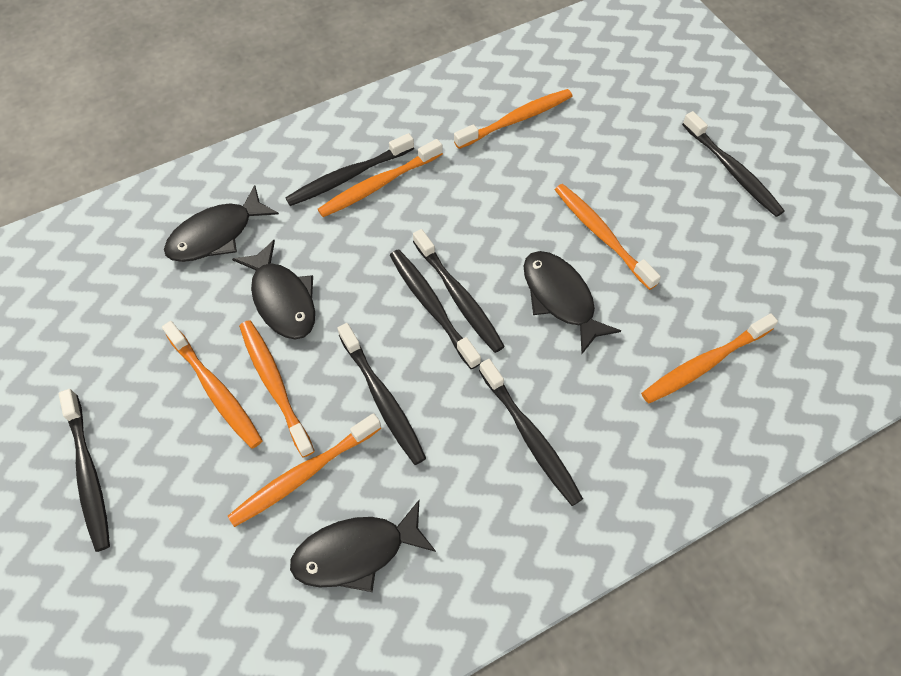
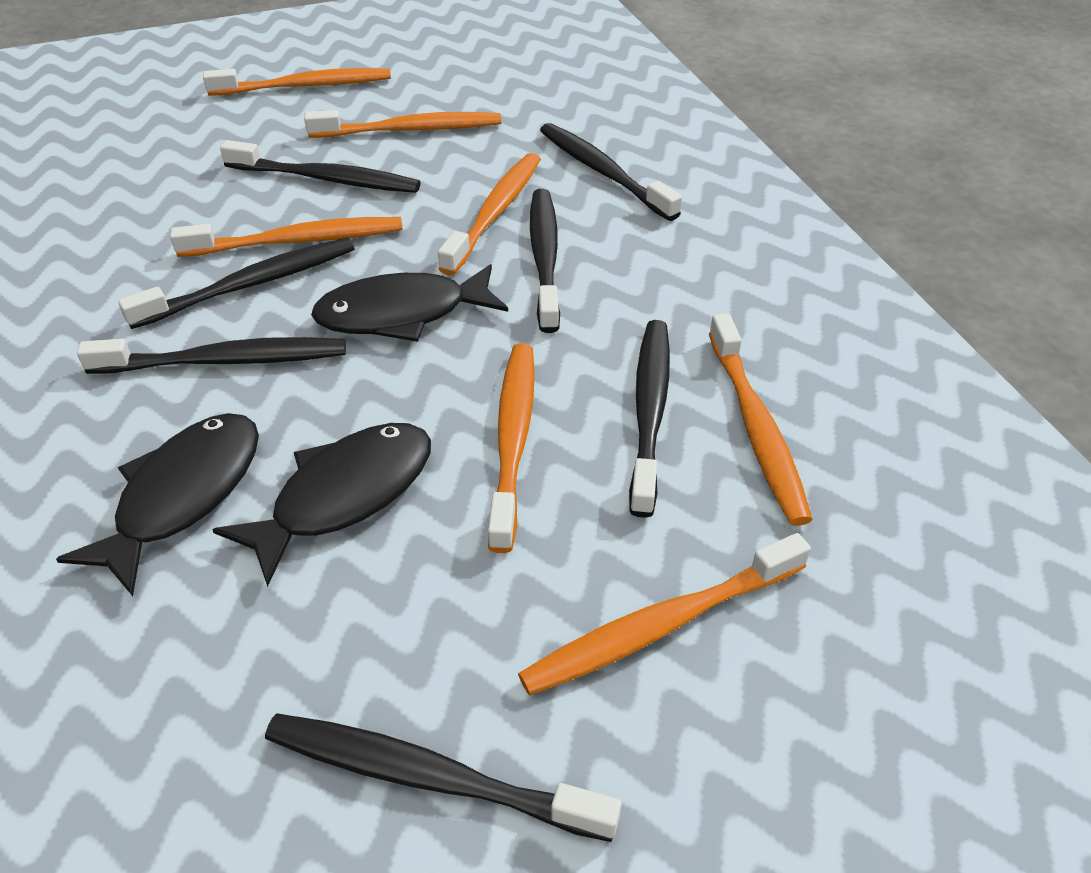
black fish: [164,185,279,262] [232,240,315,340] [290,500,436,592] [524,251,621,354] = 4 -> [56,413,259,596] [212,423,431,587] [311,264,508,342] = 3

